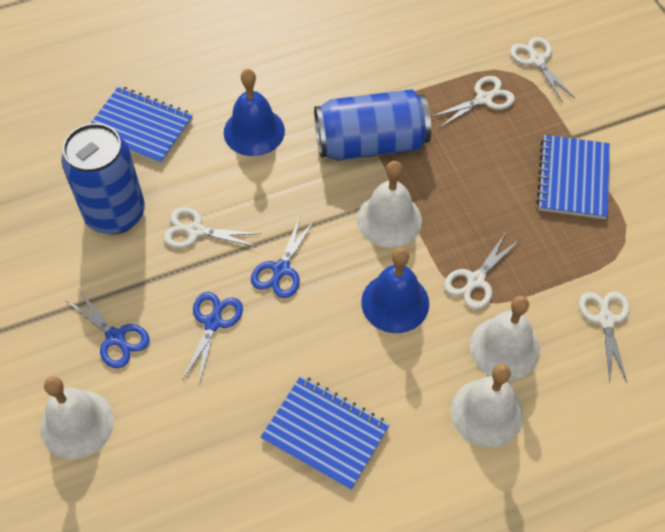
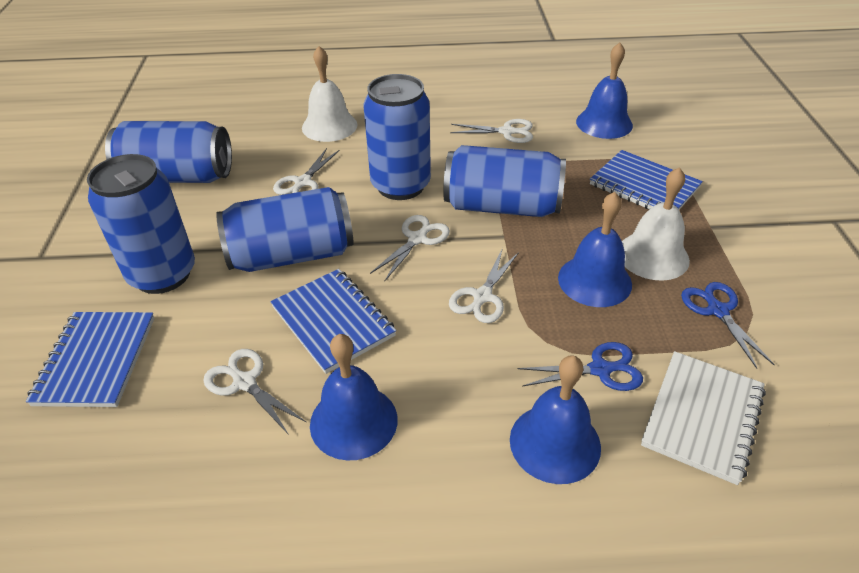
blue bell: [224,69,285,156] [361,248,429,333] = 2 -> [310,334,398,460] [510,355,601,484] [558,192,632,307] [576,42,633,139] = 4
blue can: [61,123,145,234] [314,89,431,161] = 2 -> [87,154,195,294] [105,121,232,183] [216,187,354,272] [364,74,431,200] [443,145,566,217] = 5
blue scissors: [65,290,149,368] [182,292,243,385] [251,217,315,298] = 3 -> [518,342,643,391] [681,282,775,369] = 2
white bell: [41,376,114,459] [357,161,422,248] [451,364,524,447] [470,296,540,380] = 4 -> [302,46,358,142] [622,167,690,281] = 2
white notebook: none = 0 -> [641,351,766,485] = 1

